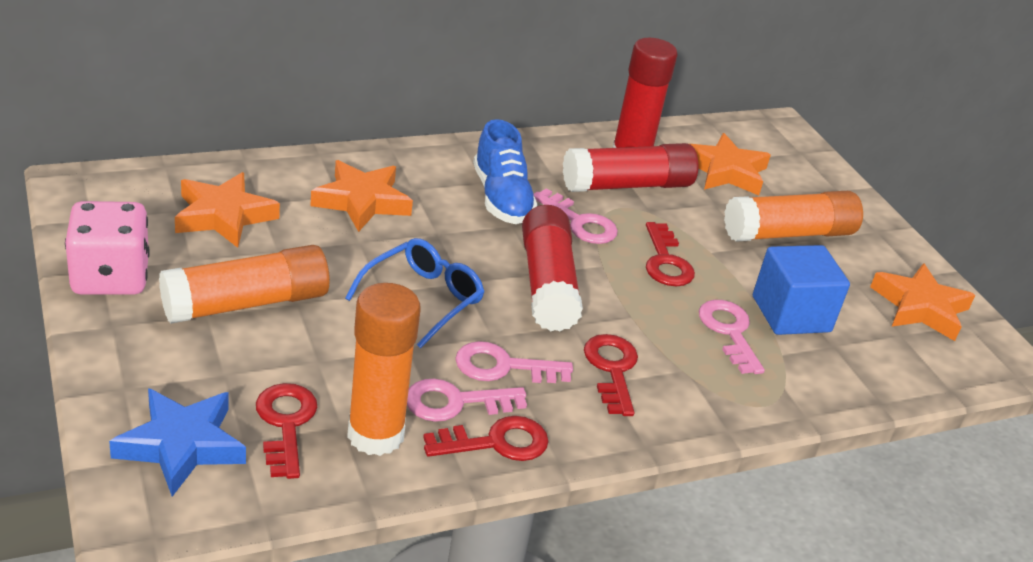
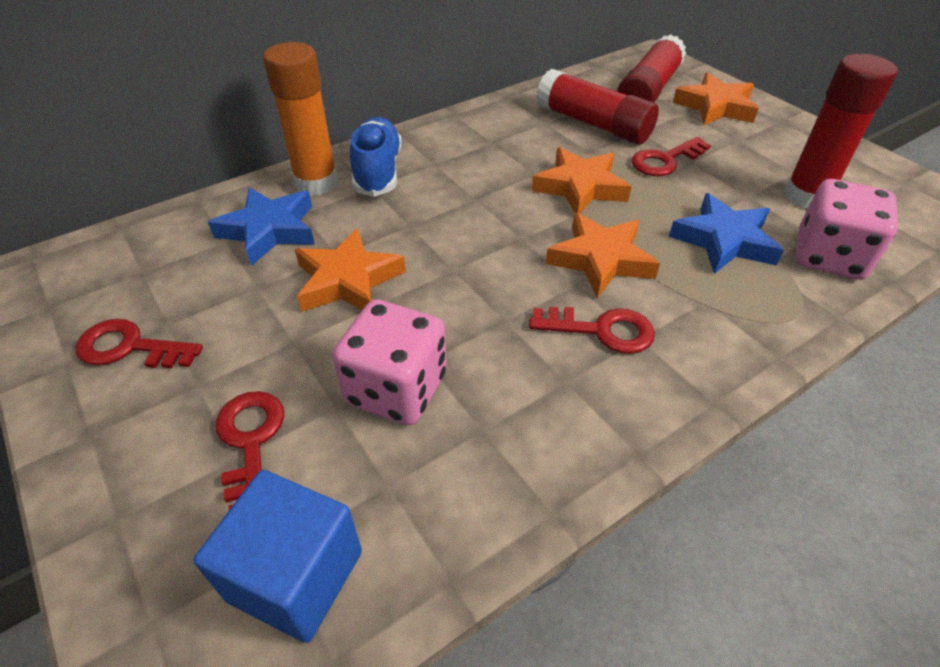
blue glasses: [345,238,484,348] = 1 -> none = 0
blue star: [109,388,246,497] = 1 -> [208,187,315,266] [669,193,784,274] = 2
orange glue stick: [159,245,330,324] [347,283,421,456] [724,191,863,242] = 3 -> [263,42,338,195] = 1
pink dice: [65,201,150,295] = 1 -> [333,299,447,425] [796,179,898,280] = 2
pink key: [407,379,527,422] [455,341,573,383] [533,188,618,244] [699,300,765,374] = 4 -> none = 0

